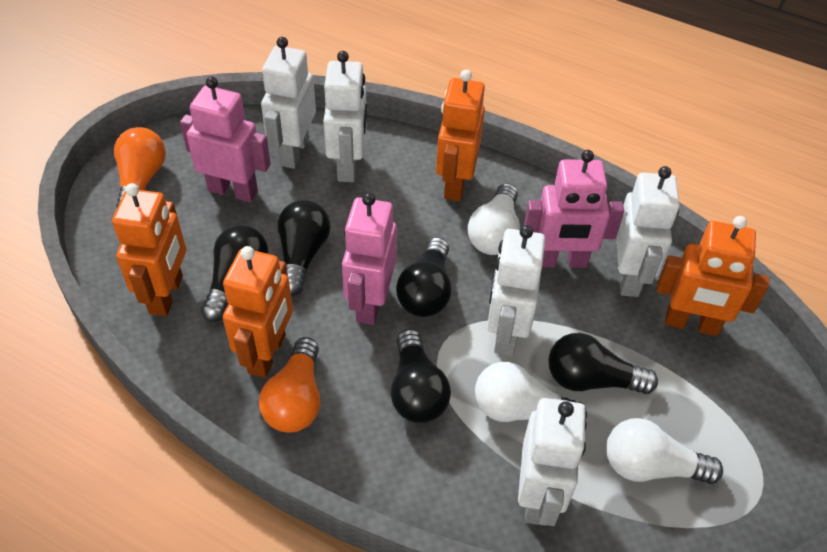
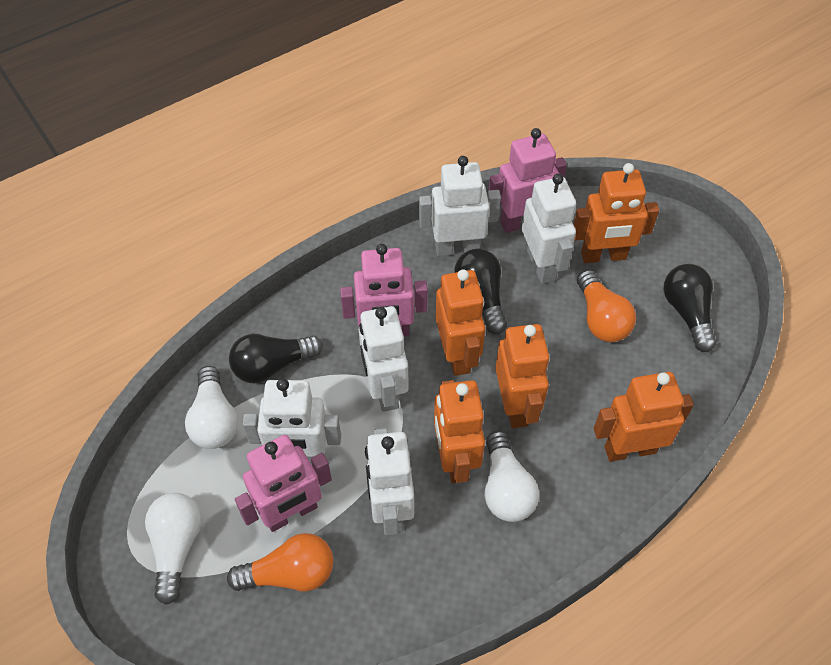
black light bulb: [201,225,268,322] [278,200,331,296] [391,329,451,423] [396,237,452,317] [549,333,658,394] = 5 -> [229,334,323,383] [455,249,507,334] [664,264,717,352] = 3
orange robot: [112,183,186,317] [223,246,293,378] [436,70,485,201] [656,216,769,336] = 4 -> [434,380,485,483] [435,269,485,376] [495,324,550,428] [573,163,659,263] [594,372,694,462] = 5

